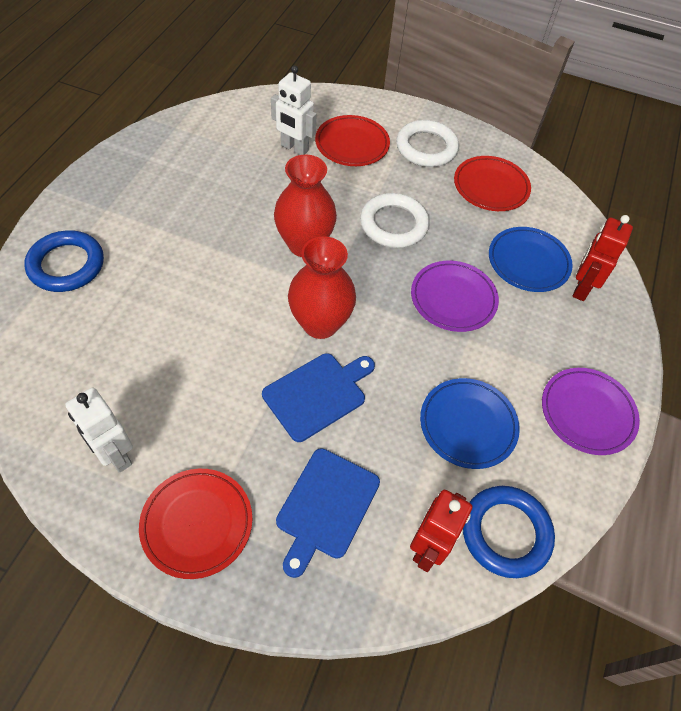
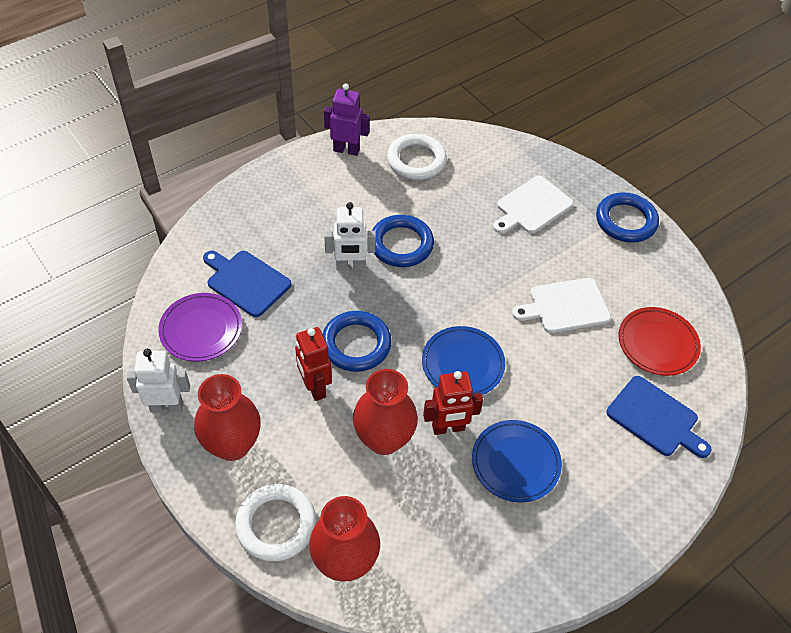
blue ring: [24,230,104,292] [463,486,555,578] = 2 -> [323,311,392,372] [372,215,434,267] [596,192,659,243] = 3
purple plate: [411,261,499,332] [542,368,640,455] = 2 -> [158,293,242,362] = 1
purple robot: none = 0 -> [324,83,370,156] = 1
red plate: [139,469,252,579] [315,115,390,166] [454,156,531,211] = 3 -> [618,307,701,376] = 1
red vase: [274,155,337,257] [288,236,356,339] = 2 -> [194,374,261,461] [309,496,380,582] [353,369,418,455] = 3
white cutting board: none = 0 -> [493,176,573,234] [512,278,611,333] = 2

